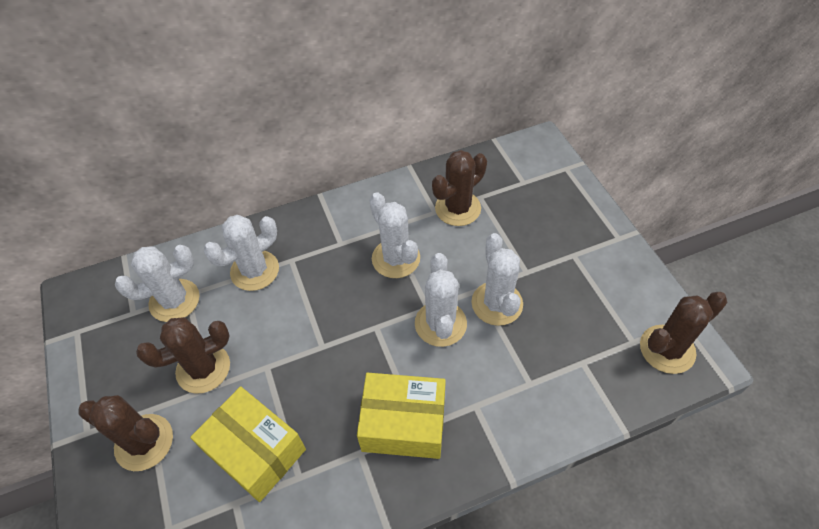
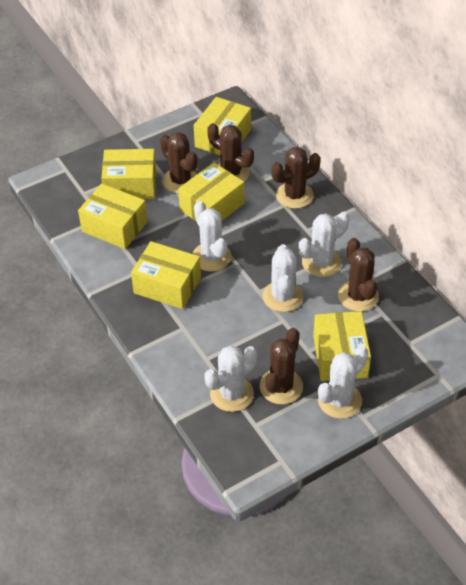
brown cactus: [79,395,173,471] [136,317,230,394] [432,150,487,226] [640,292,727,374] = 4 -> [160,132,198,194] [207,123,254,182] [260,328,303,404] [271,147,321,209] [338,238,379,311] = 5
yellow box: [191,386,306,502] [357,373,446,459] = 2 -> [78,183,148,249] [101,149,156,199] [131,241,201,309] [178,162,244,222] [194,97,251,155] [313,311,371,381] = 6

